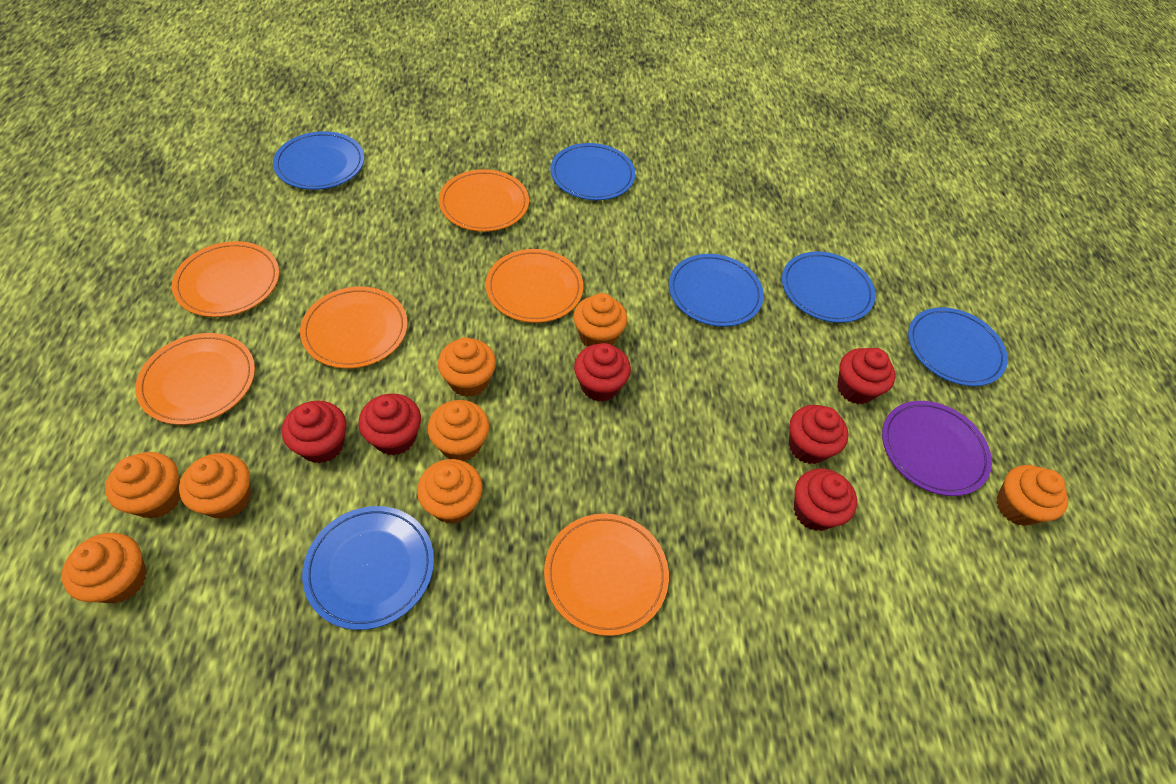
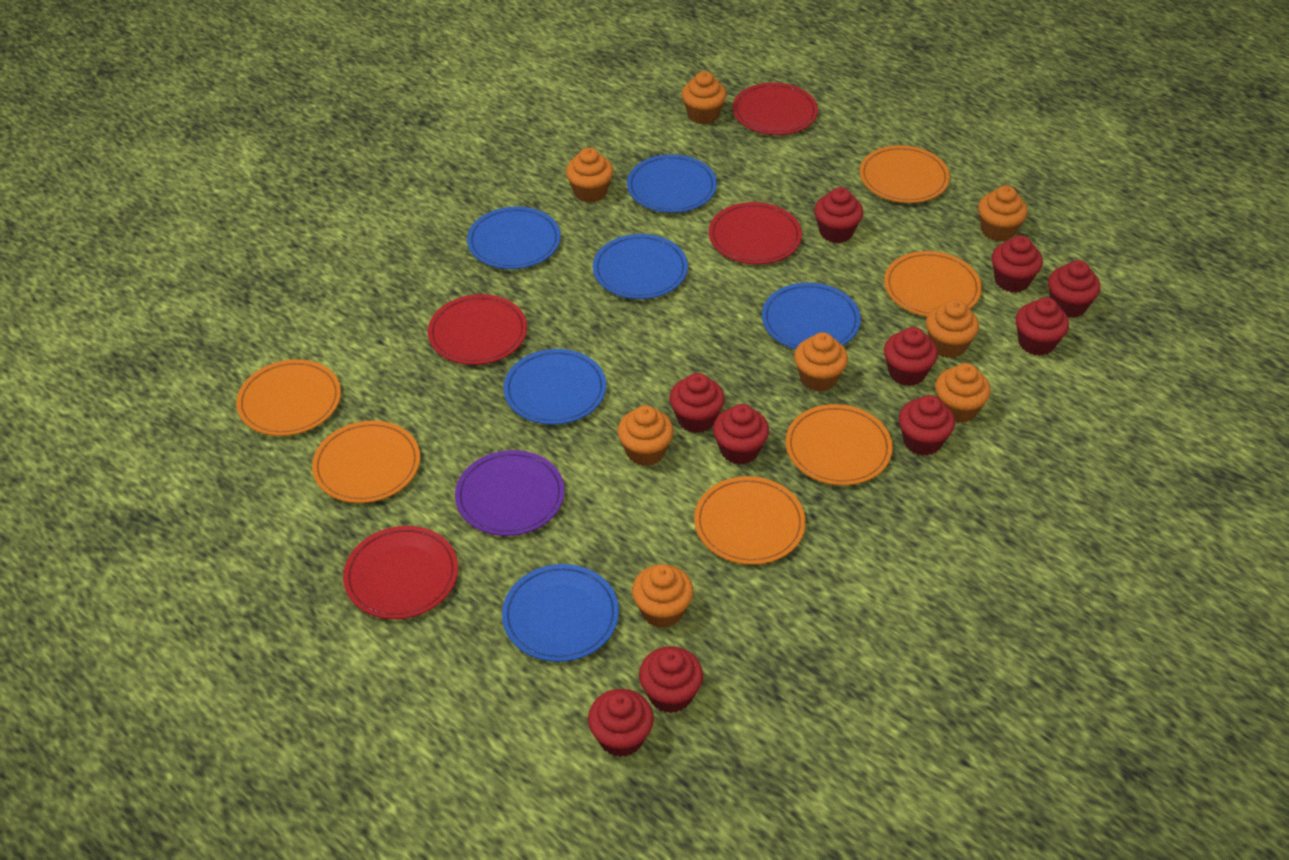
red cupcake: [282,400,346,464] [358,393,421,455] [574,343,631,402] [789,405,849,464] [794,468,857,531] [837,348,896,404] = 6 -> [588,689,654,757] [639,646,703,713] [670,373,725,433] [713,404,769,465] [814,187,863,243] [884,327,938,386] [899,395,955,456] [992,235,1043,292] [1016,297,1069,356] [1048,260,1100,318] = 10
red plate: none = 0 -> [343,526,458,619] [428,294,527,365] [709,202,802,265] [732,83,818,135] = 4

